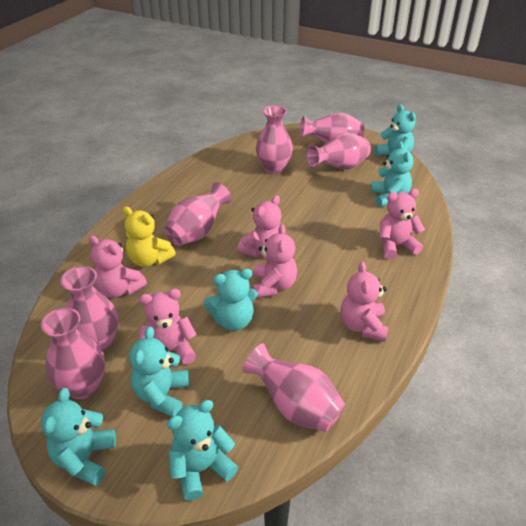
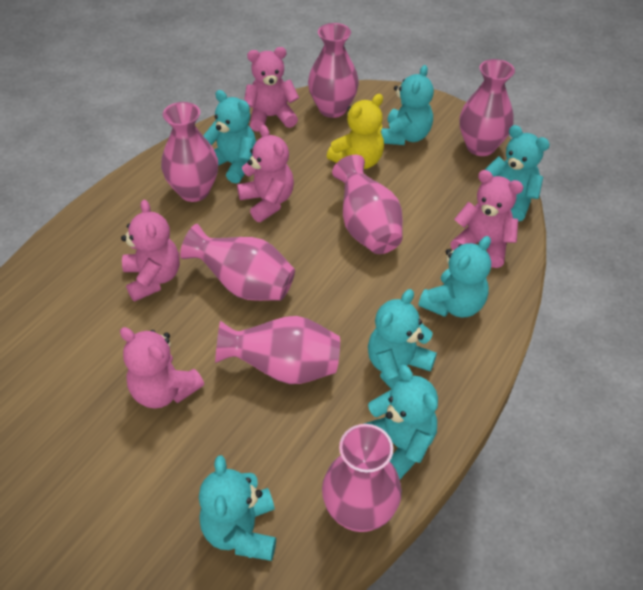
pink teddy bear: [88,235,147,298] [139,289,197,365] [237,195,282,258] [253,224,297,298] [341,262,388,341] [379,189,425,259] = 6 -> [120,327,204,409] [121,200,180,302] [237,125,294,222] [244,47,299,132] [450,170,523,268] = 5
turquoise teddy bear: [41,388,116,486] [129,327,189,417] [167,400,238,501] [204,269,258,331] [371,141,414,207] [374,104,416,160] = 6 -> [199,455,276,561] [203,90,256,183] [364,365,438,479] [368,289,437,389] [381,65,434,145] [418,236,491,318] [485,125,550,222] = 7

